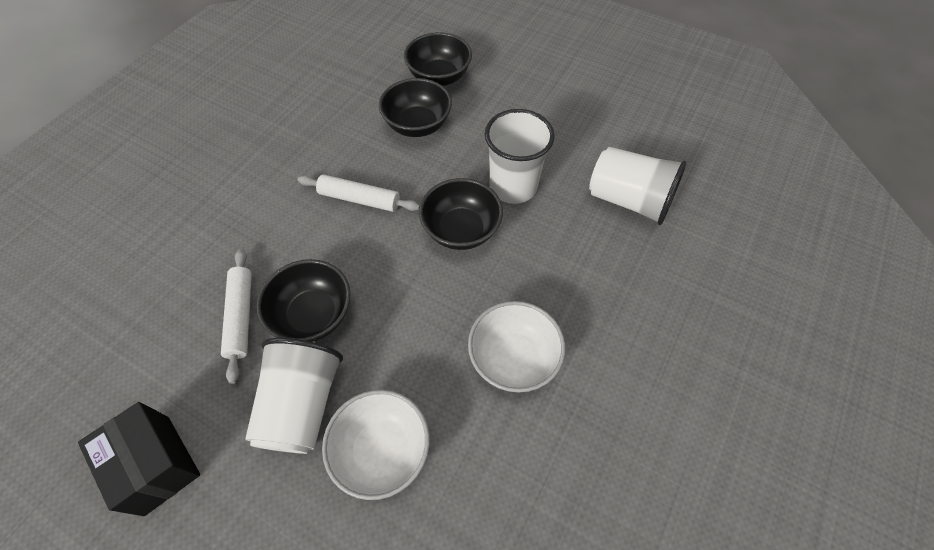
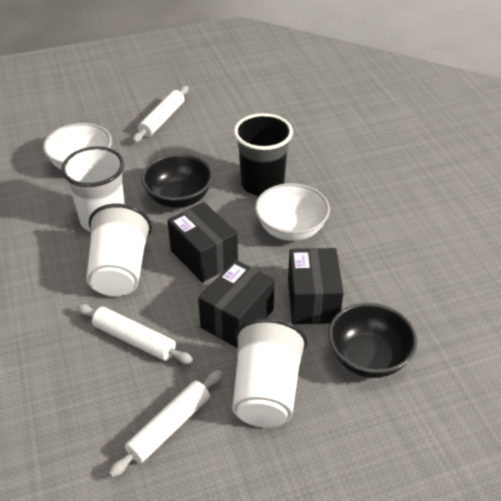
black bowl: [256,259,351,342] [379,78,452,137] [404,32,472,86] [419,178,503,250] = 4 -> [141,154,213,208] [328,303,417,378] = 2
black box: [78,402,200,516] = 1 -> [167,202,238,283] [198,260,275,348] [288,248,344,324] = 3
black cup: none = 0 -> [234,113,293,196] = 1
white rolling pin: [221,249,252,384] [298,174,420,212] = 2 -> [77,304,194,364] [109,370,222,478] [133,86,189,143] = 3

